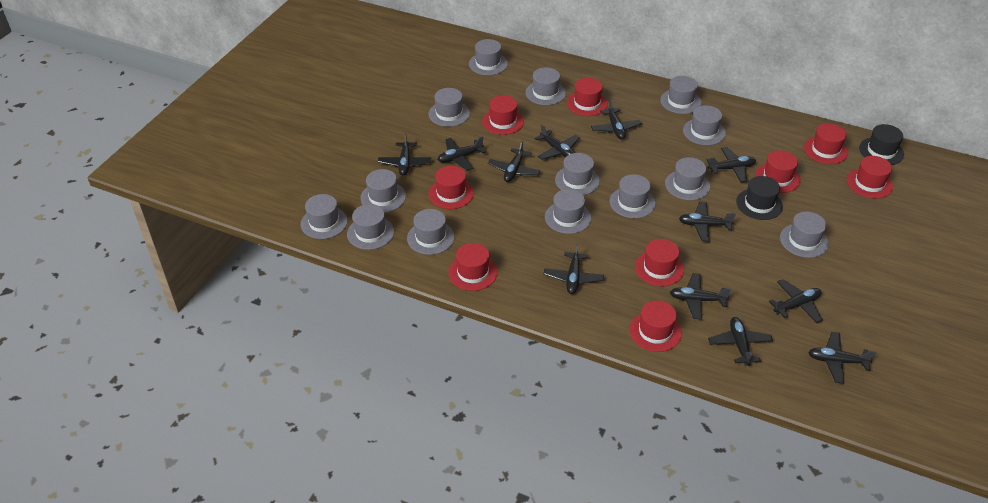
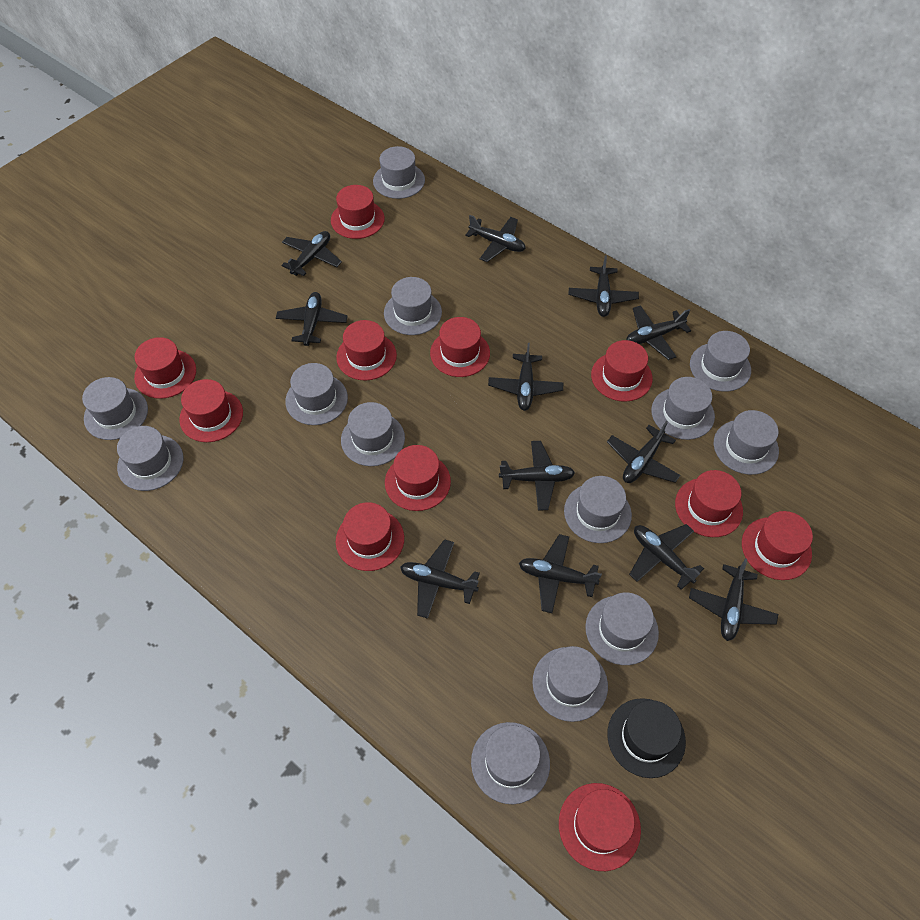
black hat: [736,176,783,220] [859,124,904,165] = 2 -> [607,698,686,778] = 1
grey hat: [301,194,348,239] [347,204,394,250] [360,169,406,213] [407,209,455,255] [429,88,470,127] [469,39,508,75] [526,67,566,105] [545,189,591,234] [555,153,600,195] [610,174,656,218] [660,76,702,114] [665,157,710,200] [683,105,726,145] [780,212,829,258] = 14 -> [82,377,148,440] [117,426,184,491] [285,363,348,425] [341,402,405,466] [373,146,425,199] [384,277,442,335] [471,722,550,804] [532,646,608,722] [564,476,632,543] [585,593,659,665] [651,377,715,440] [690,331,751,392] [714,410,779,475] = 13
red hat: [428,166,474,209] [448,243,498,291] [482,95,524,135] [567,78,608,116] [629,300,682,352] [635,239,684,286] [755,150,801,193] [804,123,848,164] [847,156,893,199] = 9 -> [134,337,196,399] [179,379,243,442] [331,185,385,239] [336,320,397,381] [336,502,404,571] [385,445,451,511] [430,317,490,377] [559,783,641,871] [591,340,653,402] [675,470,743,537] [742,511,813,580] = 11

